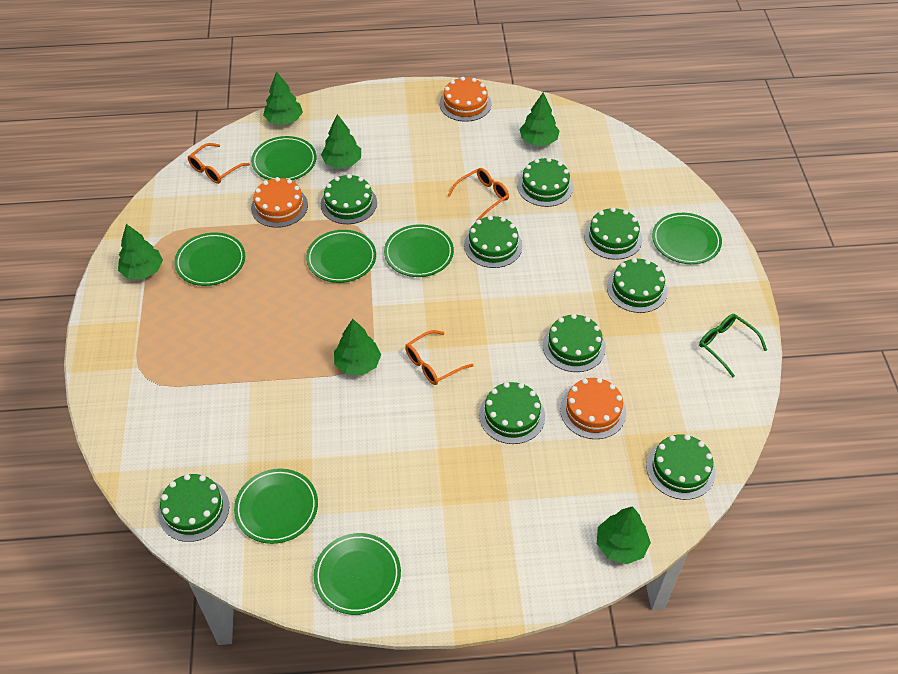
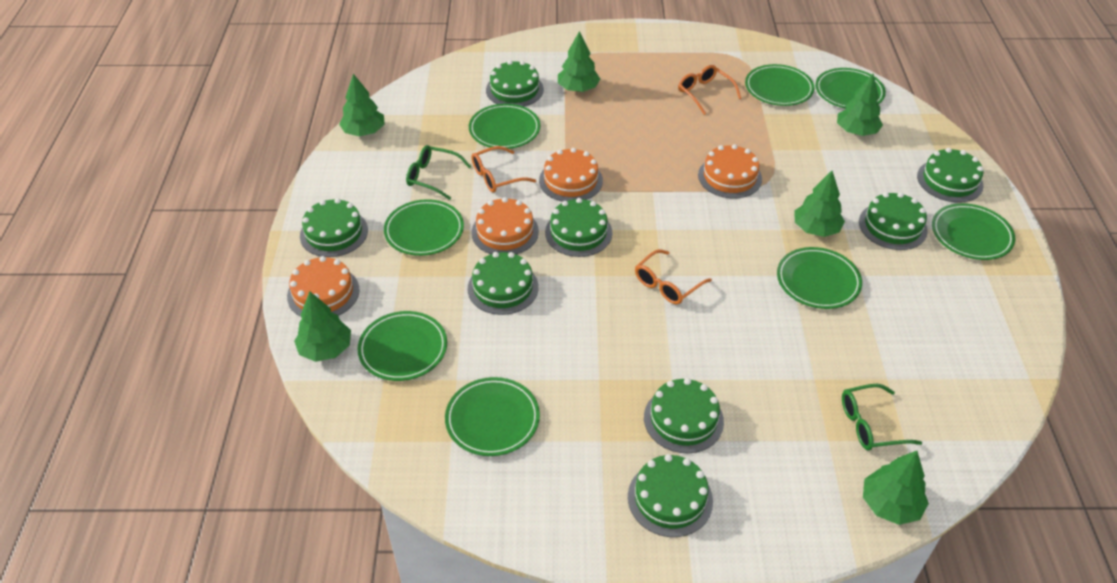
green cake: [158,474,229,542] [321,174,377,224] [464,215,523,268] [479,382,545,444] [517,158,573,207] [543,314,606,372] [584,207,642,260] [607,258,668,313] [646,434,716,500] = 9 -> [300,198,368,257] [468,252,539,315] [486,60,544,107] [545,198,612,257] [628,454,713,537] [644,378,724,453] [859,192,928,250] [917,148,984,202] = 8
green glasses: [699,314,767,377] = 1 -> [406,145,471,200] [842,384,922,450] = 2
green plate: [174,233,245,286] [234,468,318,544] [251,136,316,180] [306,230,376,283] [314,533,401,615] [384,224,454,277] [652,213,722,264] = 7 -> [358,311,447,381] [384,199,464,256] [445,377,540,456] [469,104,540,149] [745,64,814,106] [777,247,862,309] [815,68,886,109] [932,203,1015,260] = 8
orange cake: [251,177,308,228] [439,77,492,122] [560,378,626,439] = 3 -> [287,256,360,317] [472,197,539,255] [539,148,603,202] [698,144,762,199] = 4

